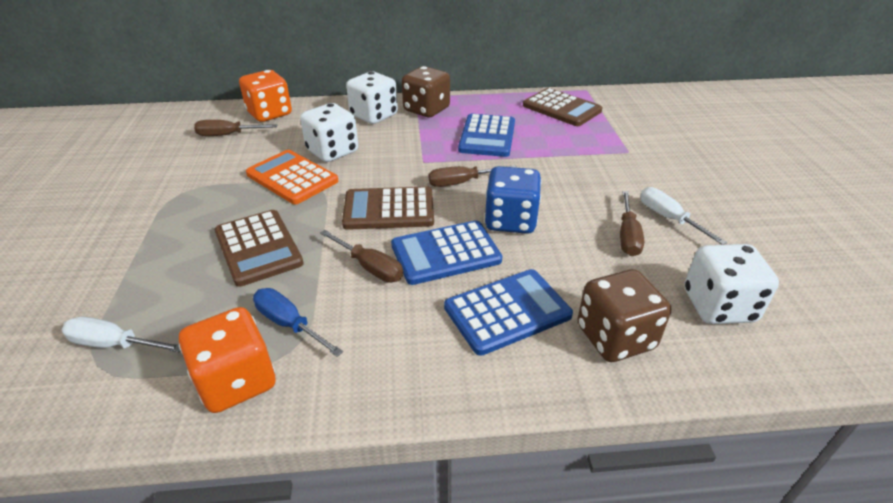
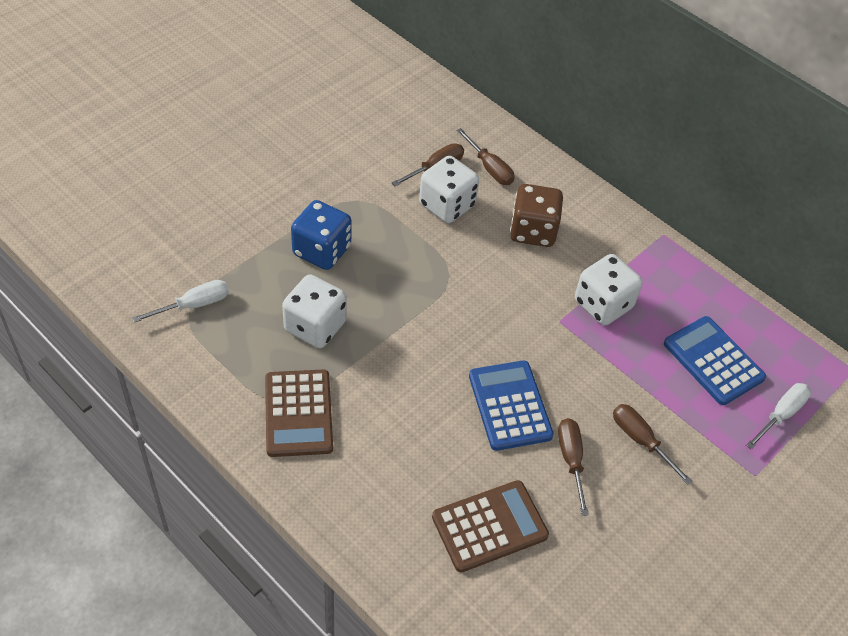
blue calculator: [391,221,502,285] [444,269,573,356] [458,114,515,157] = 3 -> [469,361,554,451] [664,316,766,405] = 2
blue screwdriver: [253,288,343,357] = 1 -> none = 0
brown calculator: [215,210,304,287] [342,186,434,230] [523,88,602,126] = 3 -> [265,370,333,457] [432,480,549,572] = 2
brown dice: [402,66,450,117] [577,269,671,362] = 2 -> [510,184,563,247] = 1
orange calculator: [246,150,338,204] = 1 -> none = 0
orange dice: [179,307,275,413] [239,70,292,122] = 2 -> none = 0

